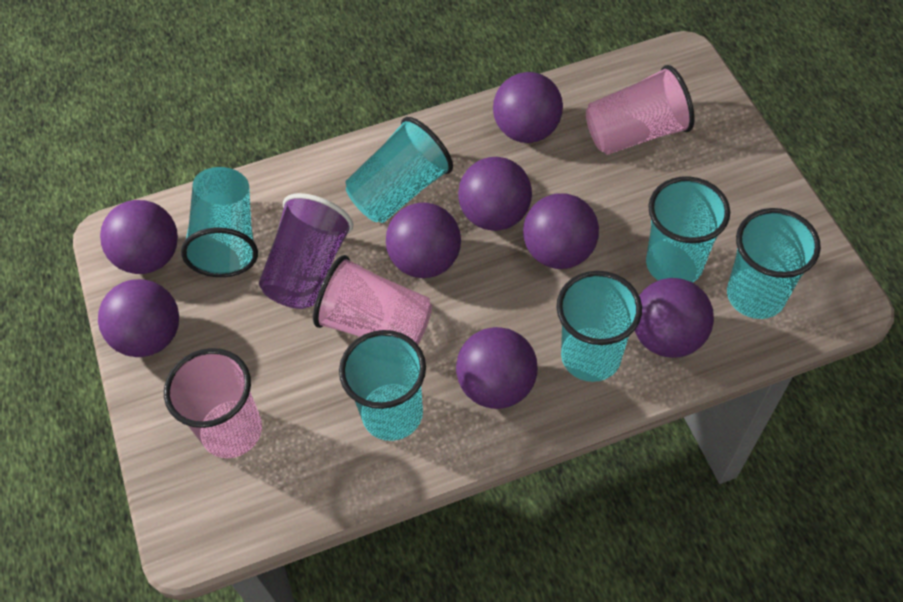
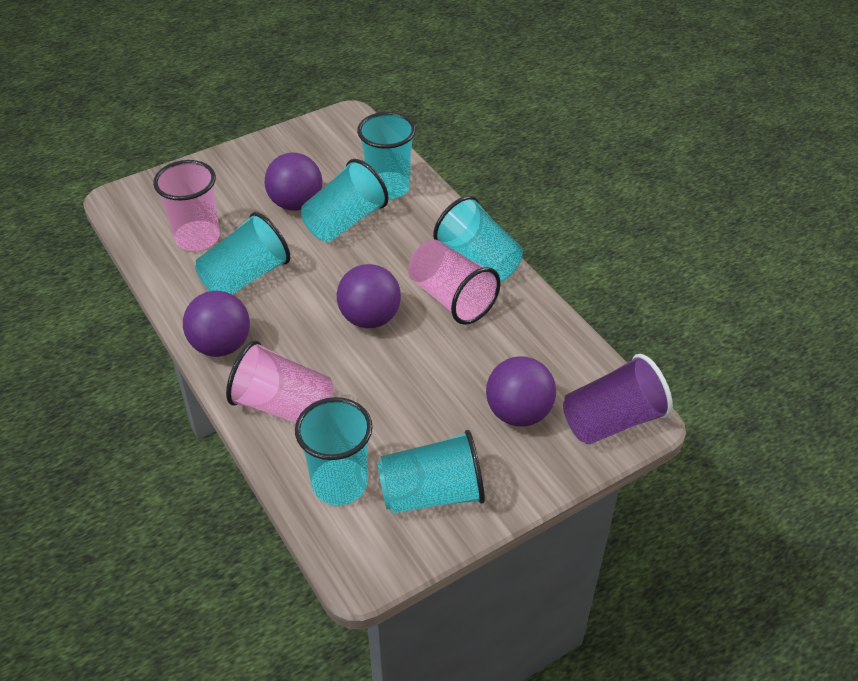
purple ball: [98,279,179,357] [100,200,178,274] [386,202,461,278] [456,327,538,409] [458,157,532,231] [493,72,563,143] [523,193,599,269] [635,278,714,358] = 8 -> [183,291,250,357] [265,153,322,211] [337,264,401,328] [486,357,556,427] = 4

